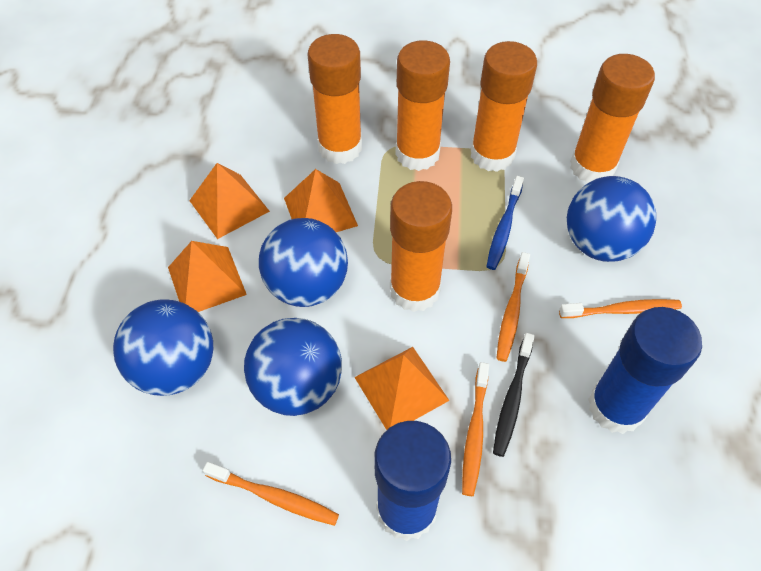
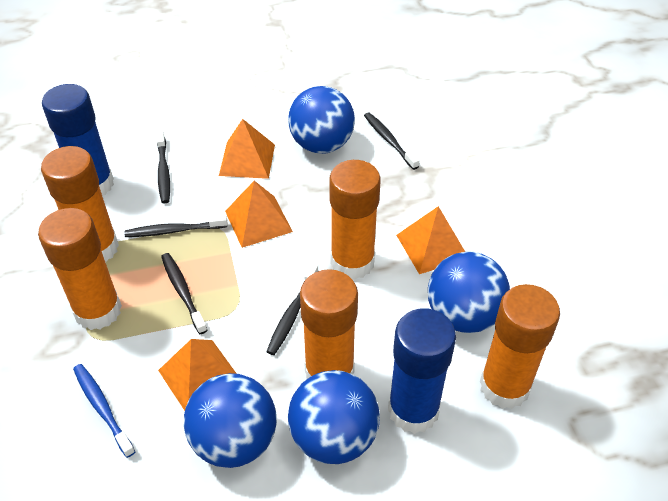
black toothbrush: [493,333,535,457] = 1 -> [124,215,228,237] [157,131,170,203] [161,253,207,334] [266,263,318,355] [364,112,419,170] = 5
orange toothbrush: [203,462,339,526] [462,362,489,496] [496,252,530,362] [559,299,682,318] = 4 -> none = 0

